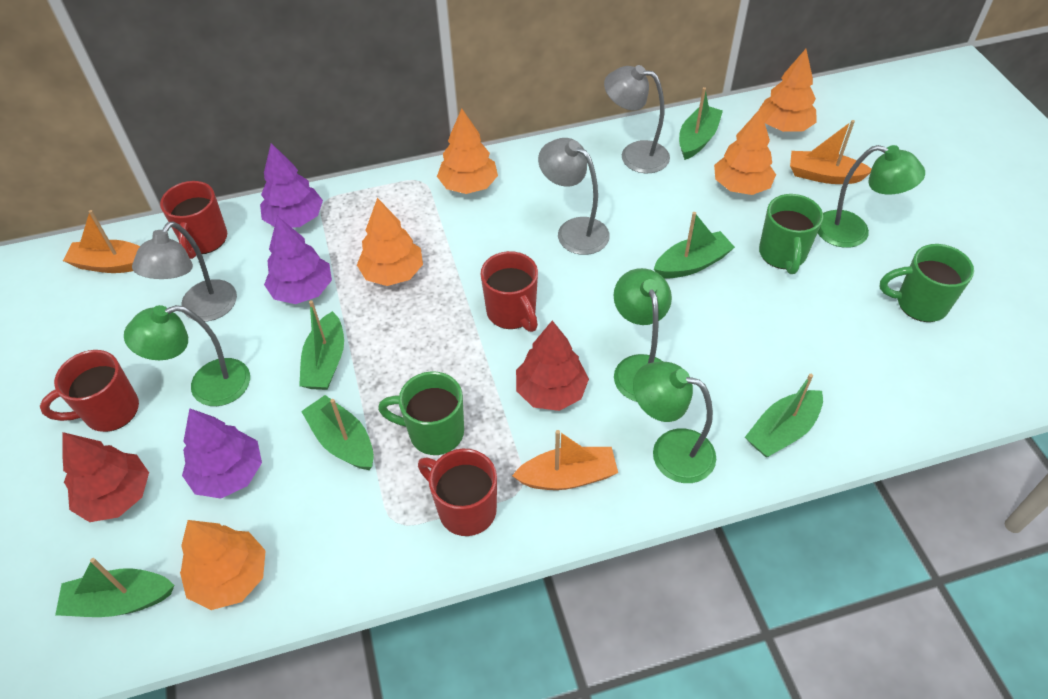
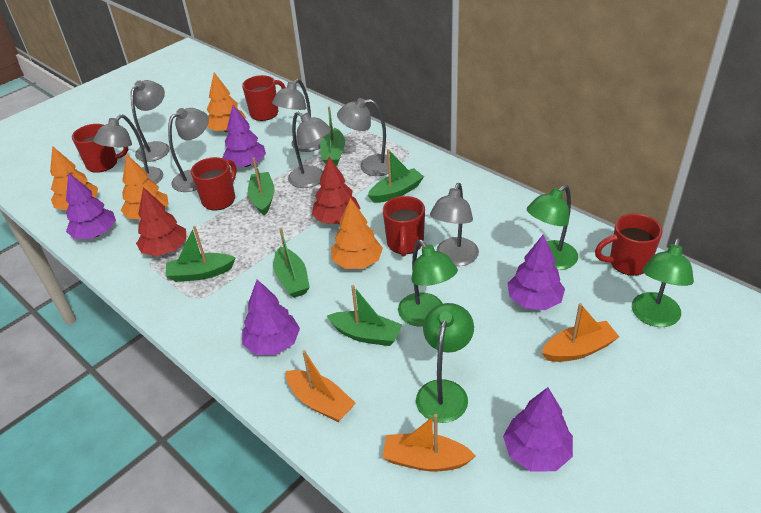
green mug: [378,371,464,455] [759,194,823,274] [880,244,974,322] = 3 -> none = 0
grey lamp: [132,221,237,322] [538,138,610,255] [604,65,670,173] = 3 -> [93,114,163,184] [131,80,170,162] [168,108,209,192] [272,79,323,152] [288,112,331,188] [337,98,391,176] [430,183,479,266] = 7
orange tree: [180,520,266,610] [357,198,423,286] [437,109,498,194] [714,109,776,195] [759,49,817,132] = 5 -> [50,146,98,211] [121,154,169,220] [207,72,246,132] [331,198,383,269] = 4
purple tree: [182,408,262,499] [260,143,323,228] [264,216,332,304] = 3 -> [66,172,116,239] [222,105,266,167] [242,279,300,355] [503,387,573,471] [508,234,565,310] = 5
red mug: [40,350,139,432] [160,181,227,259] [418,449,497,536] [480,251,538,332] = 4 -> [72,124,128,173] [191,157,237,210] [242,75,286,121] [383,196,425,256] [595,214,663,276] = 5

